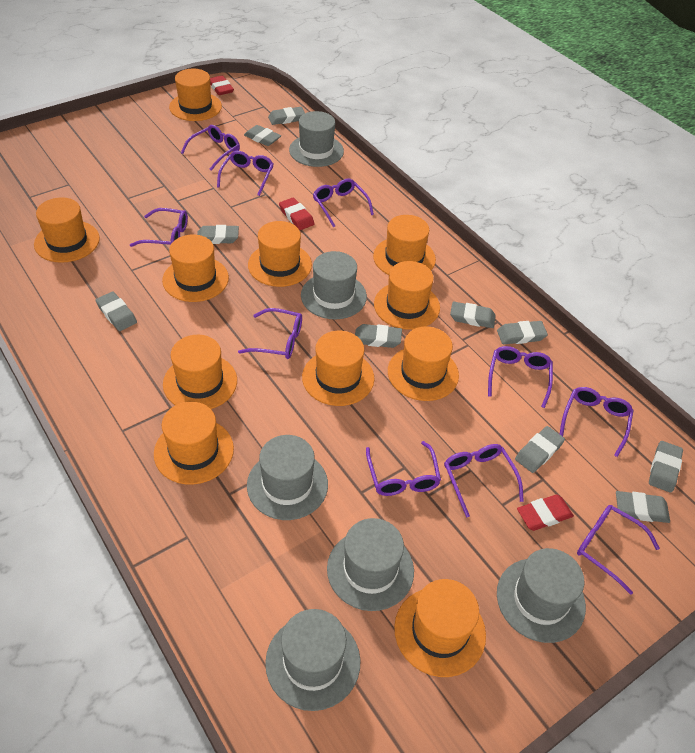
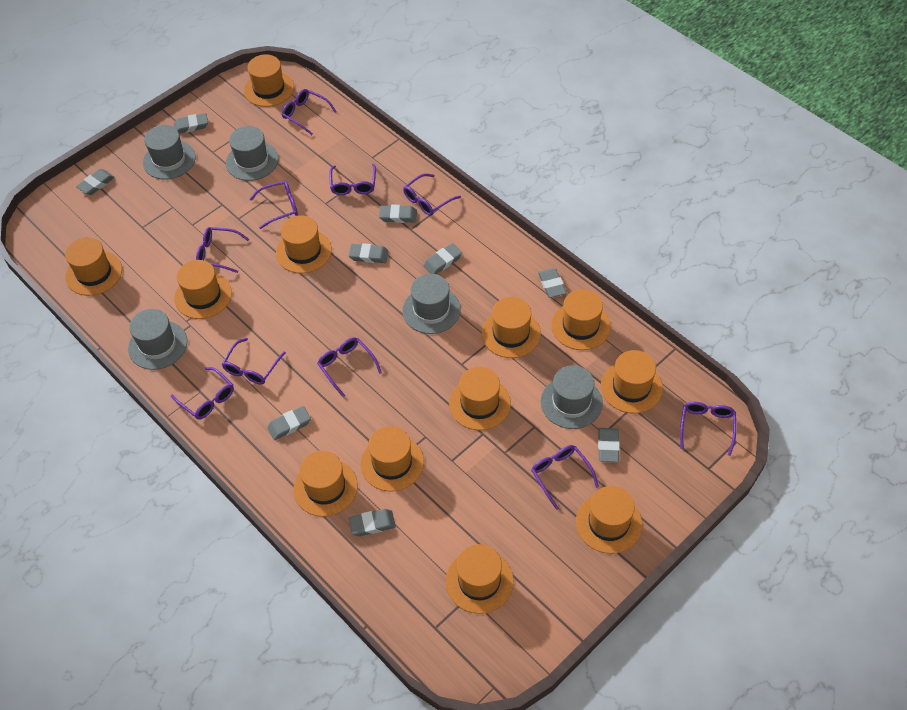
grey eraser: [95,292,137,331] [197,225,239,244] [244,125,281,146] [268,107,305,125] [355,324,402,348] [450,302,496,328] [497,321,548,344] [515,426,565,473] [616,491,670,523] [649,441,683,493] = 10 -> [76,169,115,195] [174,113,208,134] [267,406,311,440] [349,244,389,263] [349,509,396,536] [379,205,417,223] [423,243,462,274] [538,268,567,298] [598,428,620,462] = 9
grey hat: [247,435,328,520] [265,609,361,711] [289,111,344,167] [301,251,367,319] [327,518,414,611] [497,548,586,643] = 6 -> [128,309,187,370] [143,125,196,180] [226,126,279,181] [402,274,461,334] [541,365,603,429] = 5
orange hat: [34,197,100,263] [154,402,234,485] [162,234,229,302] [163,335,237,409] [169,69,222,121] [248,221,312,287] [302,331,374,406] [373,215,436,275] [374,261,440,330] [388,326,459,401] [394,579,486,677] = 11 -> [65,237,122,296] [174,260,232,319] [244,54,294,107] [276,215,332,274] [294,451,358,517] [361,426,424,492] [446,544,514,614] [449,367,511,430] [482,297,541,358] [551,289,611,350] [576,486,642,554] [601,350,663,414] = 12
red eraser: [210,75,234,95] [279,198,315,230] [517,494,574,531] = 3 -> none = 0

